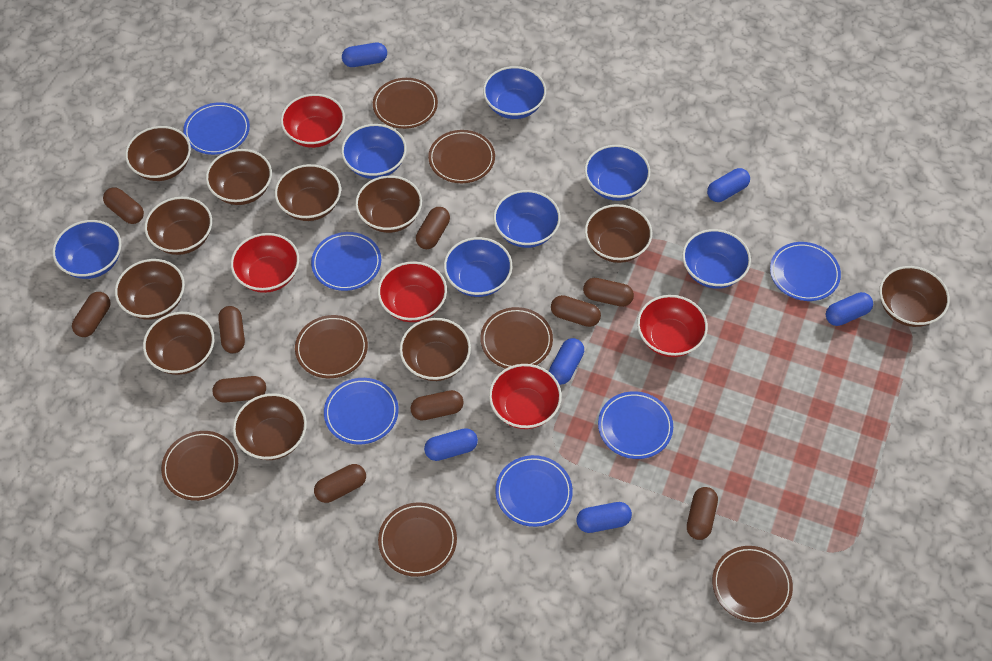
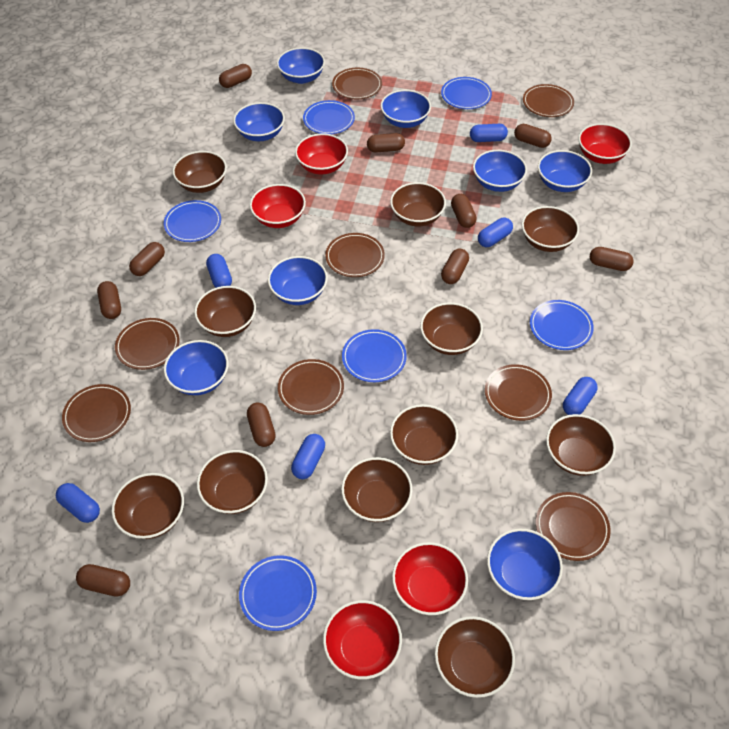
blue bowl: [52,220,122,279] [341,124,406,179] [444,237,512,297] [483,66,546,119] [493,190,561,248] [585,145,650,201] [682,229,751,289] = 7 -> [164,340,228,395] [233,102,285,141] [268,256,328,305] [277,47,325,84] [381,90,431,128] [473,150,527,192] [487,529,563,600] [538,150,592,192] = 8
brown plate: [161,431,238,501] [295,315,368,378] [373,78,438,129] [378,502,457,577] [428,130,495,183] [480,307,553,369] [712,546,793,622] = 7 -> [62,384,131,442] [115,318,180,370] [278,359,344,415] [325,233,385,277] [332,68,382,99] [485,364,552,421] [523,84,574,117] [536,492,611,561] = 8

